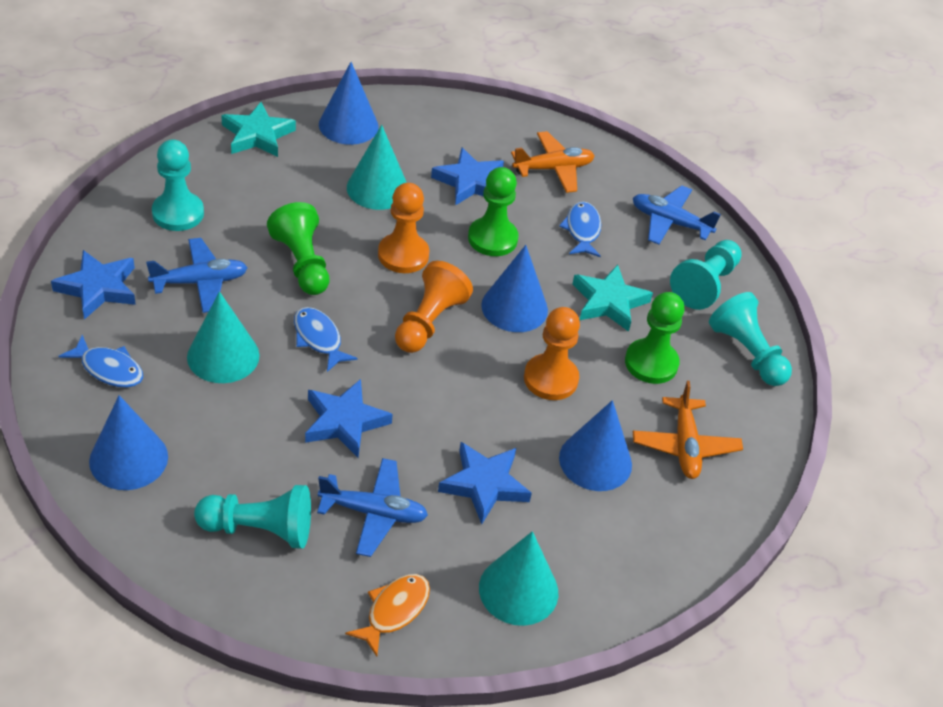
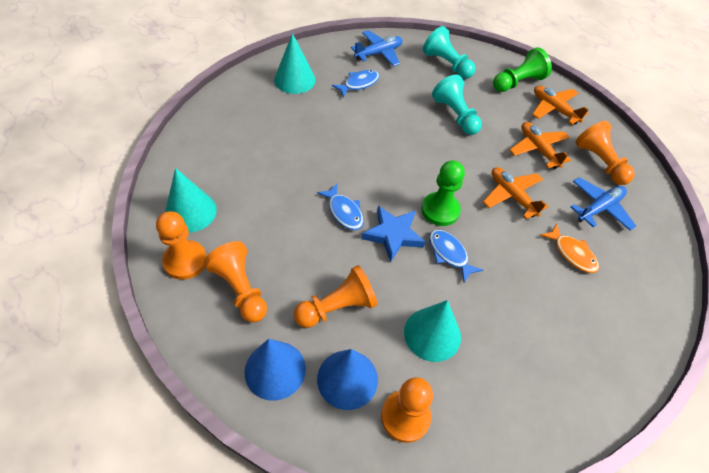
blue cone: [89,395,168,490] [319,62,378,145] [481,245,548,332] [559,400,632,491] = 4 -> [244,339,306,401] [317,349,378,410] = 2
blue plane: [146,238,248,313] [317,458,428,557] [633,185,721,245] = 3 -> [351,30,403,66] [571,177,636,231] = 2
blue star: [51,250,136,320] [305,379,393,457] [431,147,504,206] [438,442,532,524] = 4 -> [362,206,425,262] = 1
green pawn: [267,202,330,295] [468,167,519,256] [625,292,684,384] = 3 -> [421,160,465,226] [493,47,552,92] = 2
orange pawn: [378,183,429,273] [395,261,473,353] [524,307,580,400] = 3 -> [156,211,207,280] [204,241,267,322] [294,265,378,328] [381,377,433,443] [575,121,635,185] = 5
orange plane: [511,131,595,193] [633,381,743,479] = 2 -> [483,167,549,219] [510,122,571,169] [532,86,589,125] = 3
turquoise pawn: [152,139,204,231] [194,485,311,549] [670,240,742,310] [709,292,792,386] = 4 -> [423,26,476,79] [432,75,482,135] = 2
turquoise star: [221,102,296,157] [572,265,653,332] = 2 -> none = 0

